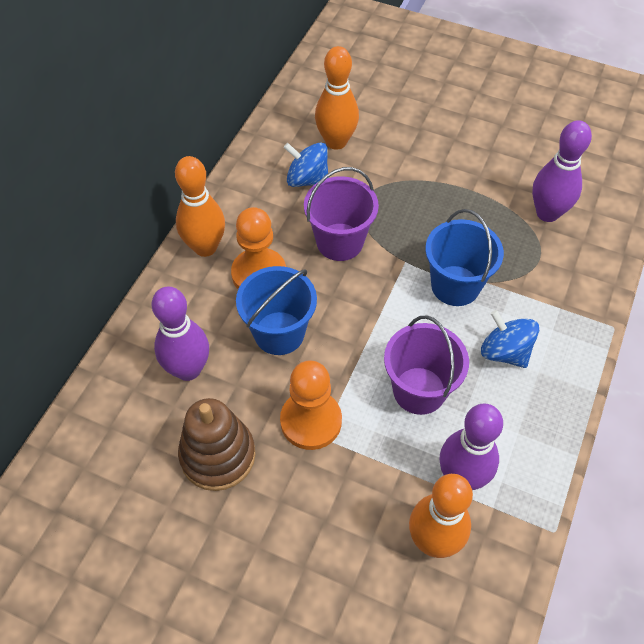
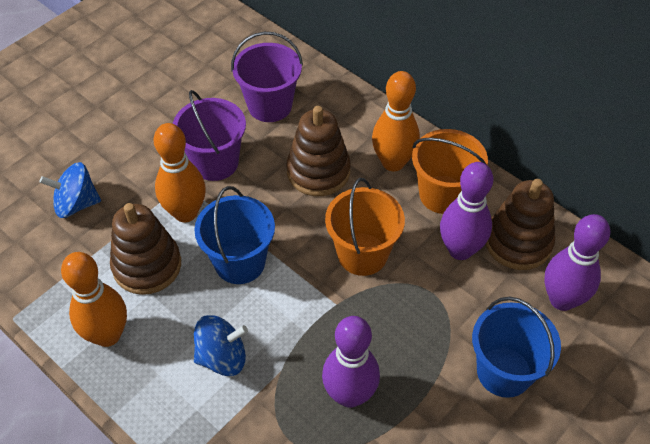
brown stacking toy: [178,398,256,491] = 1 -> [110,203,181,295] [286,106,350,196] [486,179,555,270] = 3
orange bucket: none = 0 -> [325,178,405,276] [412,129,488,214] = 2
orange pawn: [231,207,286,289] [280,361,342,450] = 2 -> none = 0

